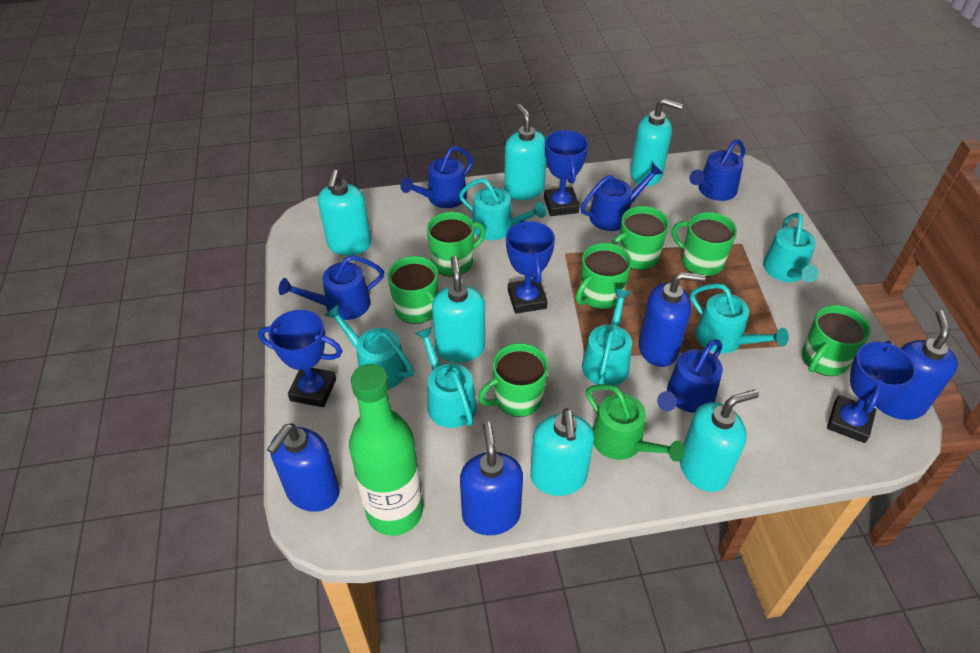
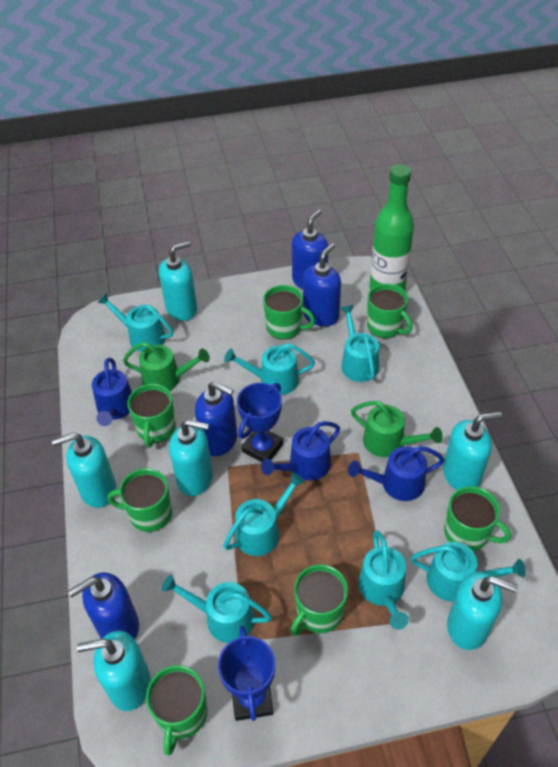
blue trophy: [258,310,342,407] [506,220,555,314] [544,130,589,216] [827,341,916,443] = 4 -> [218,626,275,721] [237,383,283,462] = 2
blue watering can: [278,255,384,320] [400,146,473,208] [581,163,663,231] [657,340,723,413] [689,139,745,201] = 5 -> [92,358,132,426] [261,421,340,481] [348,446,444,501] = 3
green watering can: [586,384,685,462] = 1 -> [123,342,210,391] [351,401,443,457] = 2
turquoise watering can: [324,304,414,389] [415,327,477,428] [459,178,546,240] [582,288,632,386] [690,283,789,353] [763,213,819,282] = 6 -> [97,293,173,352] [162,575,272,643] [223,472,305,556] [224,343,315,395] [341,305,379,382] [358,530,409,630] [411,542,526,601] = 7

